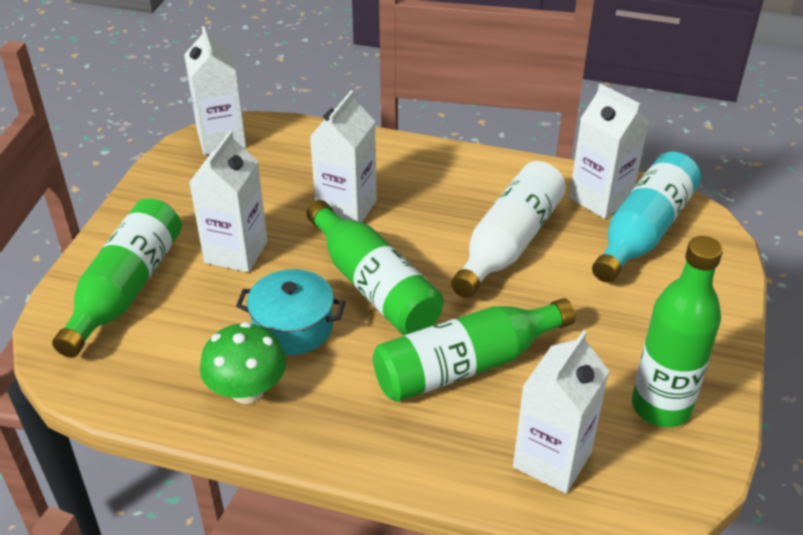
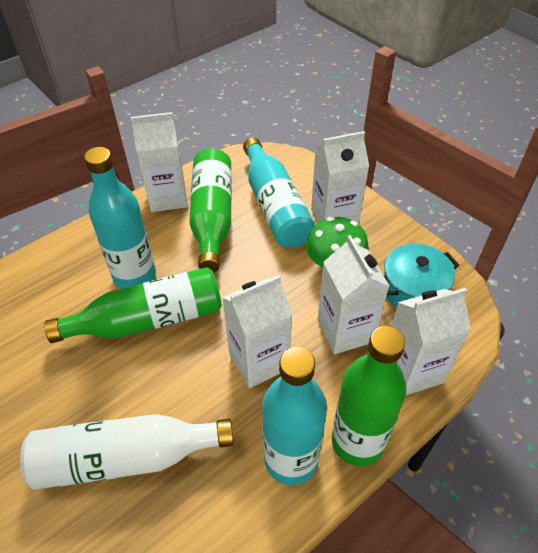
green bottle: [52,198,182,358] [306,200,444,335] [373,298,576,402] [632,236,723,427] = 4 -> [44,267,222,343] [189,148,232,273] [332,326,406,466] = 3
turquoise bottle: [592,152,701,283] = 1 -> [84,147,156,289] [243,138,315,248] [262,347,327,485] = 3

